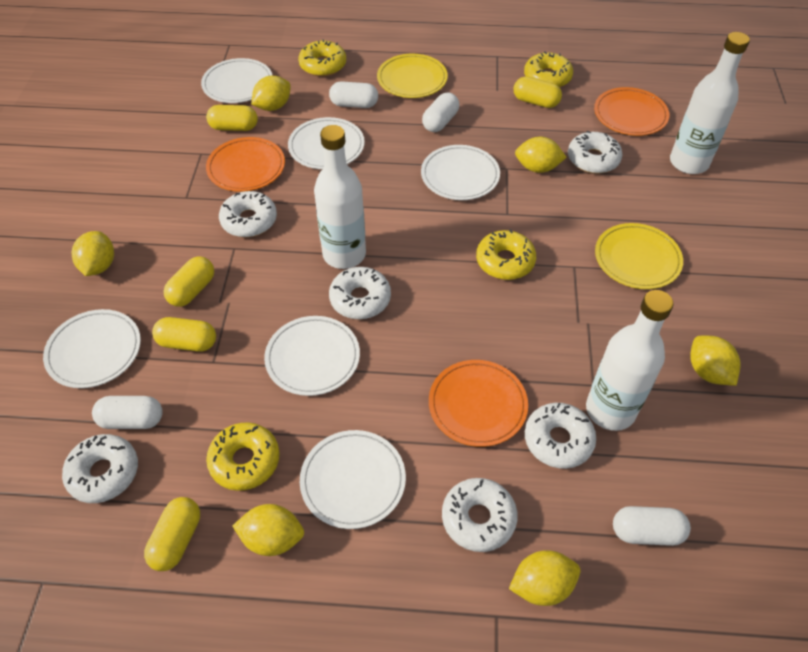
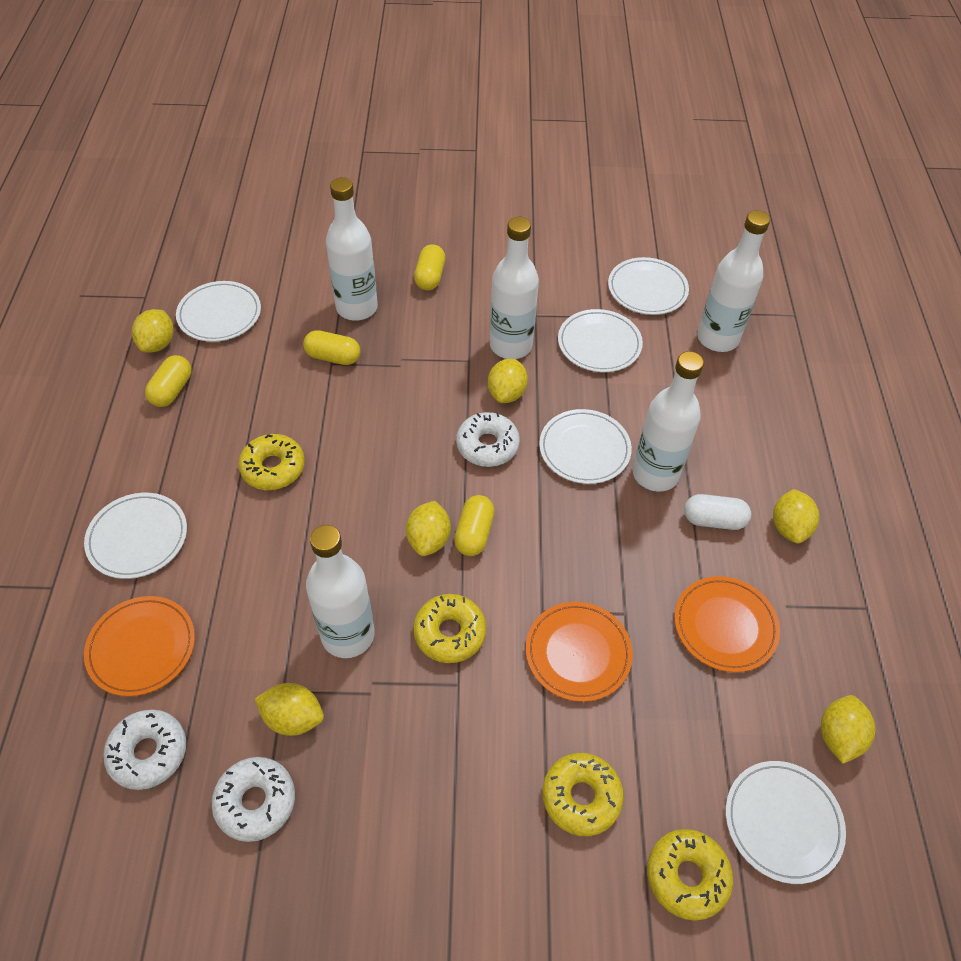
white bottle: [314,125,366,269] [586,290,674,431] [670,32,750,174] = 3 -> [306,525,374,658] [326,177,378,321] [490,217,539,359] [632,351,704,492] [697,210,770,352] = 5
white capsule: [92,396,163,429] [329,81,378,108] [422,92,459,132] [613,506,691,546] = 4 -> [684,494,751,530] = 1
white donut: [62,434,138,503] [219,191,277,237] [329,267,391,319] [442,478,518,552] [525,403,596,469] [568,131,622,174] = 6 -> [103,710,186,790] [211,757,295,842] [456,412,520,467] = 3
yellow capsule: [144,497,200,571] [152,317,216,352] [164,256,214,307] [206,105,258,131] [513,76,562,108] = 5 -> [145,355,192,407] [303,330,360,365] [414,244,445,290] [454,495,495,556] = 4
yellow plate: [377,54,448,98] [595,223,683,289] = 2 -> none = 0

